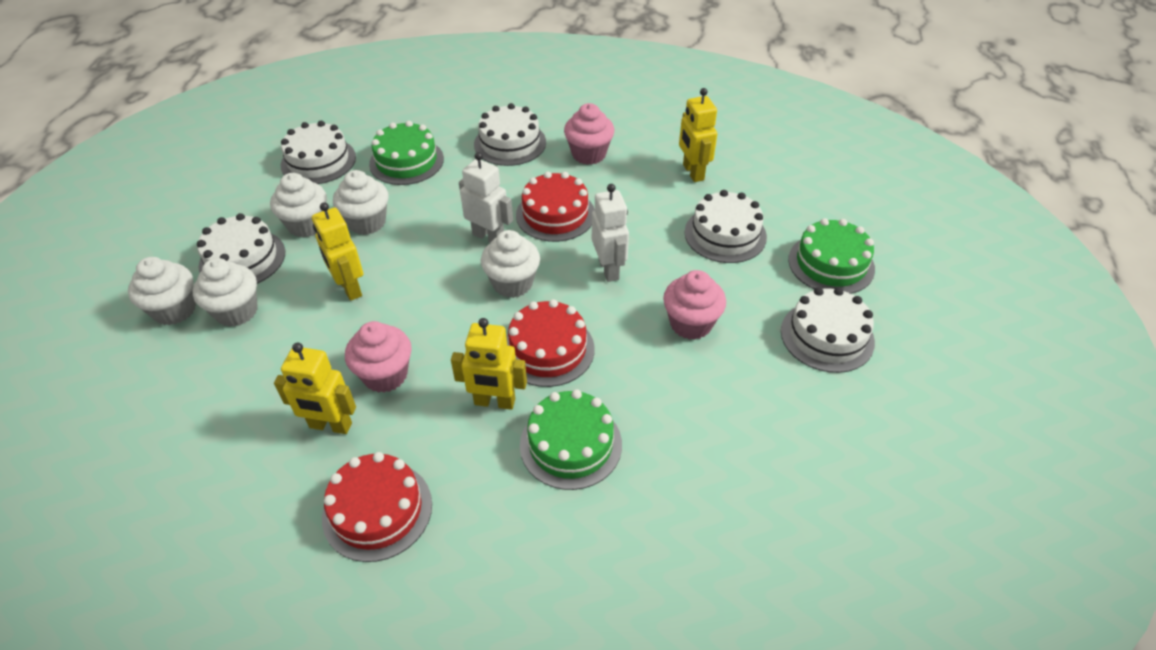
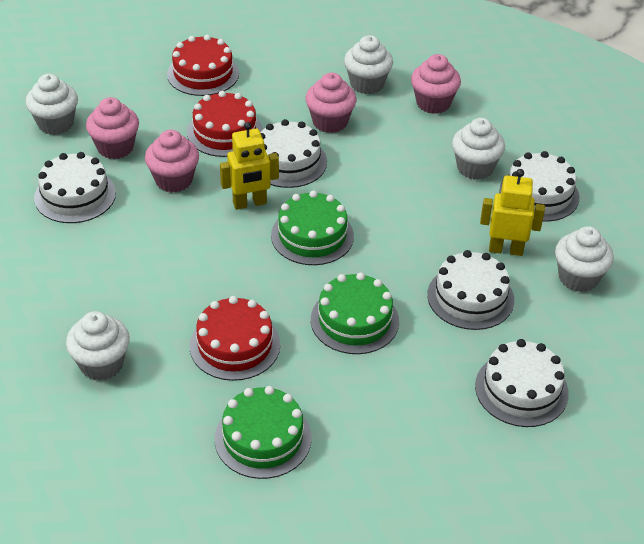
pink cupcake: [345,321,412,393] [564,103,614,165] [663,270,726,340] = 3 -> [86,97,139,159] [145,130,199,193] [306,73,356,133] [411,54,461,114] = 4
white robot: [459,152,513,243] [592,184,629,282] = 2 -> none = 0
yellow robot: [274,342,356,434] [312,202,363,301] [451,318,527,410] [679,88,717,182] = 4 -> [220,122,279,210] [480,169,545,256] = 2

